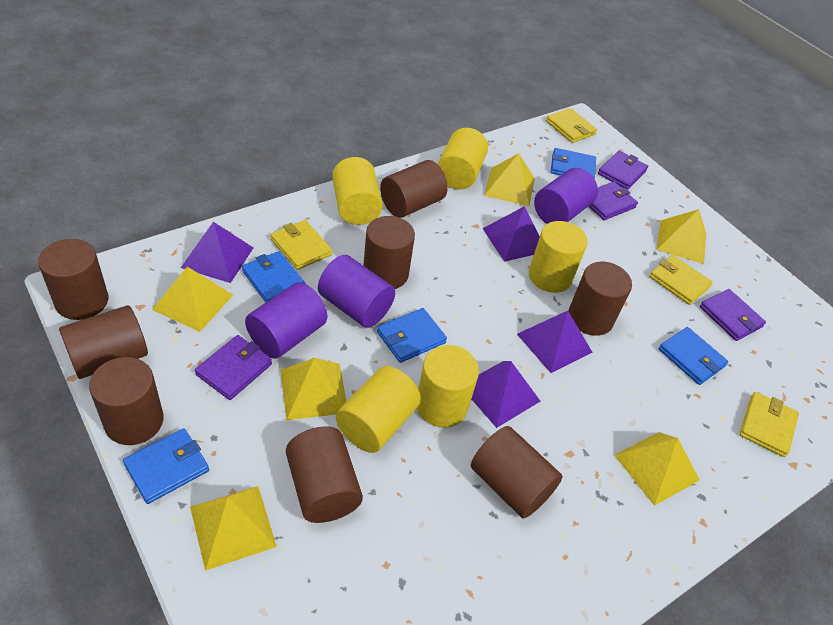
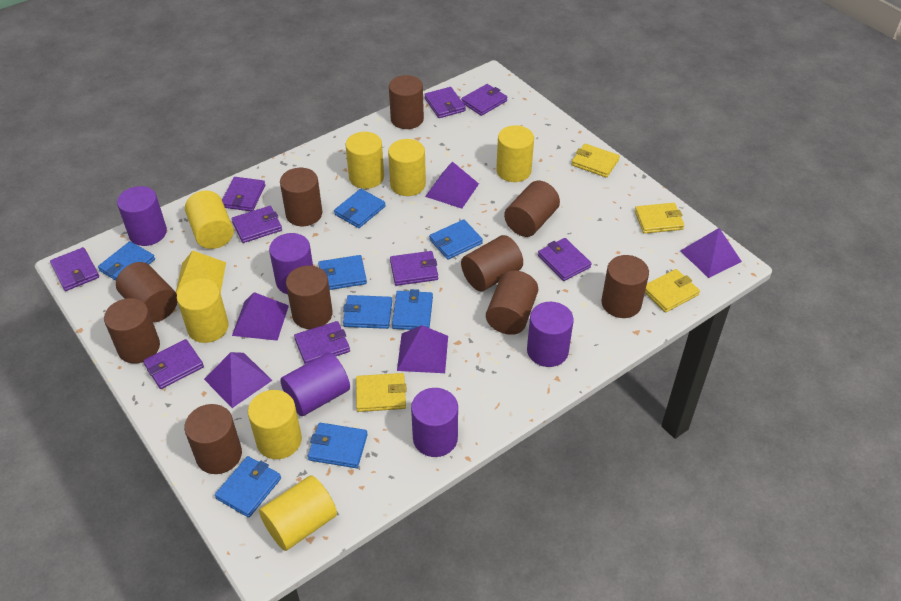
blue wallet: [123,428,209,504] [242,251,306,303] [377,308,447,363] [550,148,596,178] [659,327,728,385] = 5 -> [98,241,155,281] [215,456,281,518] [308,423,368,468] [318,255,367,290] [334,189,386,228] [343,295,392,329] [392,289,433,330] [429,220,483,260] = 8
brown cylinder: [38,239,108,320] [59,305,148,379] [89,357,164,445] [286,427,363,523] [363,216,415,289] [380,160,448,218] [471,426,563,518] [568,262,632,336] = 8 -> [104,298,160,364] [116,262,177,323] [184,404,242,474] [280,168,323,226] [286,266,333,329] [389,75,424,129] [461,235,523,291] [486,270,538,335] [504,181,560,237] [601,255,649,318] = 10
purple cylinder: [245,282,327,359] [318,255,395,328] [534,168,598,224] = 3 -> [117,186,167,246] [269,233,313,294] [280,352,350,416] [411,388,458,457] [527,302,574,367] = 5
purple pyramid: [181,222,253,283] [472,361,541,428] [482,206,540,262] [517,311,593,373] = 4 -> [204,352,273,408] [232,292,289,341] [397,325,448,373] [425,162,479,209] [680,228,742,278] = 5
purple wallet: [195,335,272,400] [589,182,638,220] [598,151,648,190] [700,289,766,341] = 4 -> [50,247,99,291] [143,339,204,389] [222,177,265,211] [232,206,282,243] [294,321,350,364] [390,251,438,286] [424,87,466,118] [461,84,507,116] [538,238,592,281] = 9
yellow cylinder: [332,157,383,225] [336,366,421,453] [417,345,479,427] [438,128,488,190] [529,221,588,293] = 5 -> [177,278,229,343] [185,190,234,249] [248,390,302,459] [259,475,337,551] [346,132,384,189] [388,139,426,196] [496,125,534,182] = 7
yellow pyramid: [152,267,233,332] [190,486,277,571] [280,358,346,420] [484,153,535,206] [614,432,700,506] [657,209,706,264] = 6 -> [176,250,226,293] = 1

